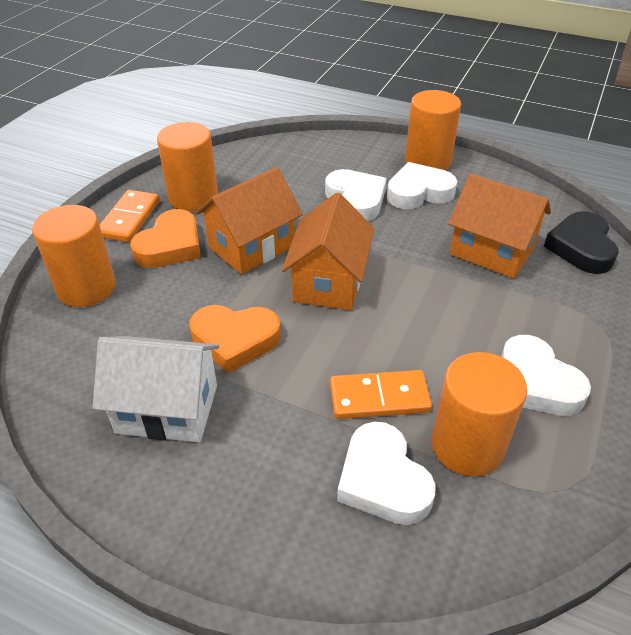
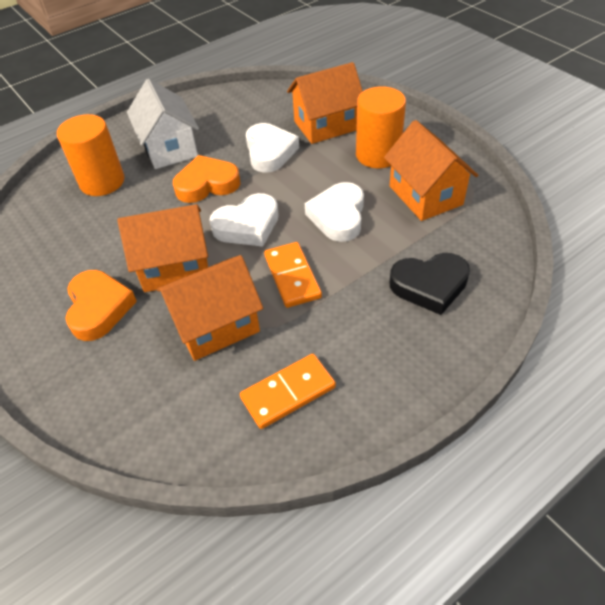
orange cylinder: [32,205,116,307] [157,122,218,211] [405,90,461,170] [432,352,527,477] = 4 -> [57,114,124,196] [356,86,406,168] = 2
orange house: [196,167,303,275] [282,193,374,310] [448,174,551,278] = 3 -> [118,204,208,292] [157,255,263,361] [287,62,363,144] [384,120,478,221] = 4
white heart: [325,169,387,221] [337,422,436,525] [387,162,457,209] [501,335,591,416] = 4 -> [209,193,279,247] [246,123,299,173] [305,182,364,242] = 3

